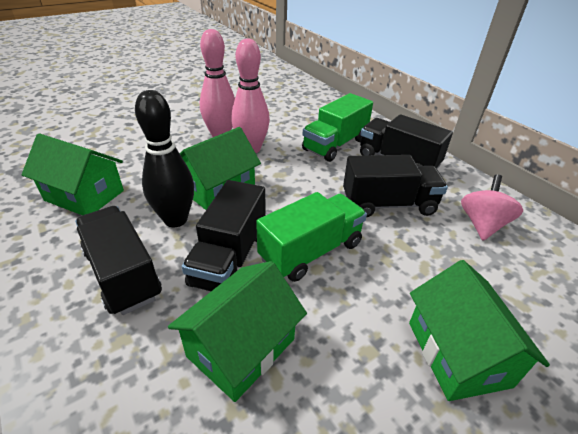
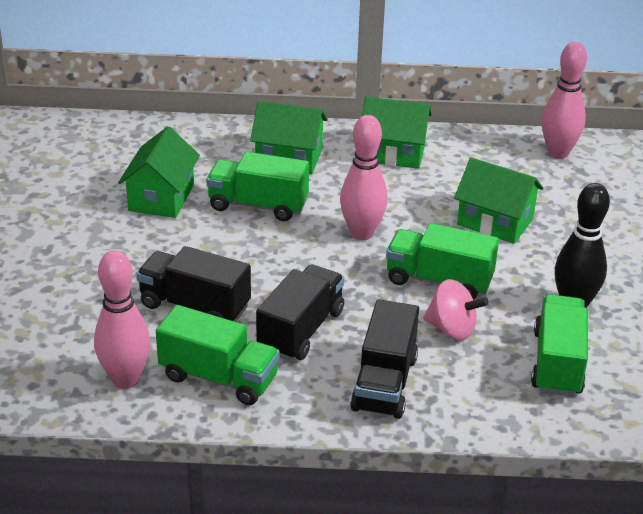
black truck: [75,206,162,315] [182,180,266,291] [343,155,448,217] [360,114,453,169] = 4 -> [136,246,251,322] [256,264,344,361] [350,299,419,419] = 3
green truck: [256,192,367,282] [302,93,373,162] = 2 -> [156,305,280,405] [206,152,309,221] [386,223,499,300] [531,294,588,396] = 4
pink bowling pin: [200,29,235,137] [231,38,270,153] = 2 -> [94,250,150,389] [340,115,388,240] [542,42,587,159] = 3

